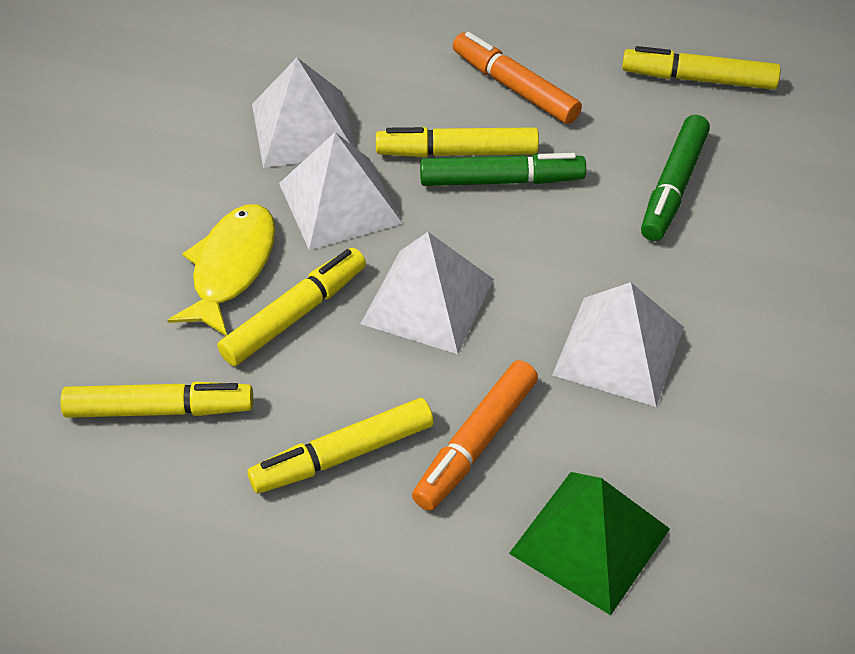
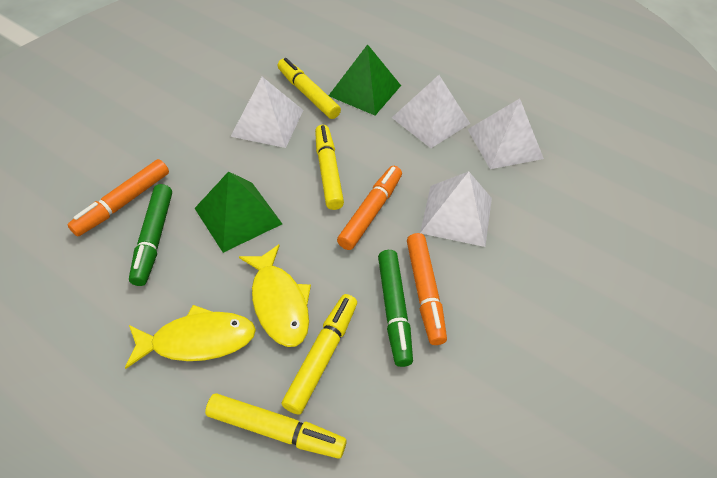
green pyramid: [509,472,670,615] = 1 -> [195,171,282,253] [328,44,401,115] = 2
orange marker: [412,360,538,511] [453,32,582,124] = 2 -> [68,159,169,236] [337,166,402,250] [407,233,447,345] = 3
yellow fish: [167,204,275,336] = 1 -> [125,305,256,369] [239,244,311,347] = 2
yellow marker: [60,382,253,418] [217,248,366,366] [247,398,434,493] [376,127,539,157] [622,46,781,90] = 5 -> [205,393,347,459] [278,58,341,119] [281,294,357,415] [315,125,344,210] = 4

